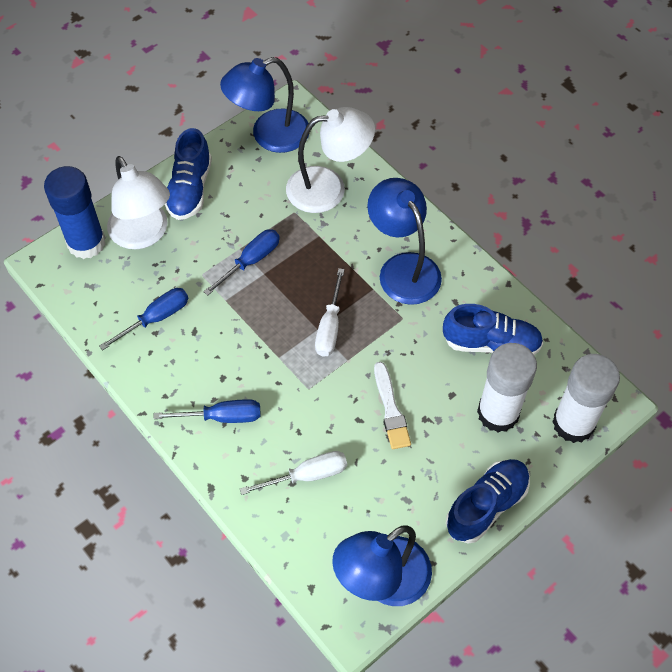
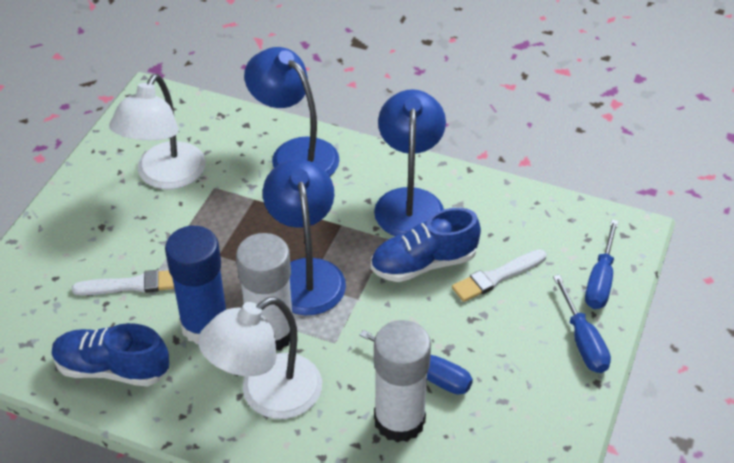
blue shoe: [165,128,212,220] [443,304,543,355] [446,459,530,543] = 3 -> [51,323,169,387] [371,208,481,282] = 2
white brush: [374,362,411,449] = 1 -> [72,270,174,295] [452,249,546,302] = 2
white screwdriver: [240,451,347,495] [315,268,345,357] = 2 -> none = 0

